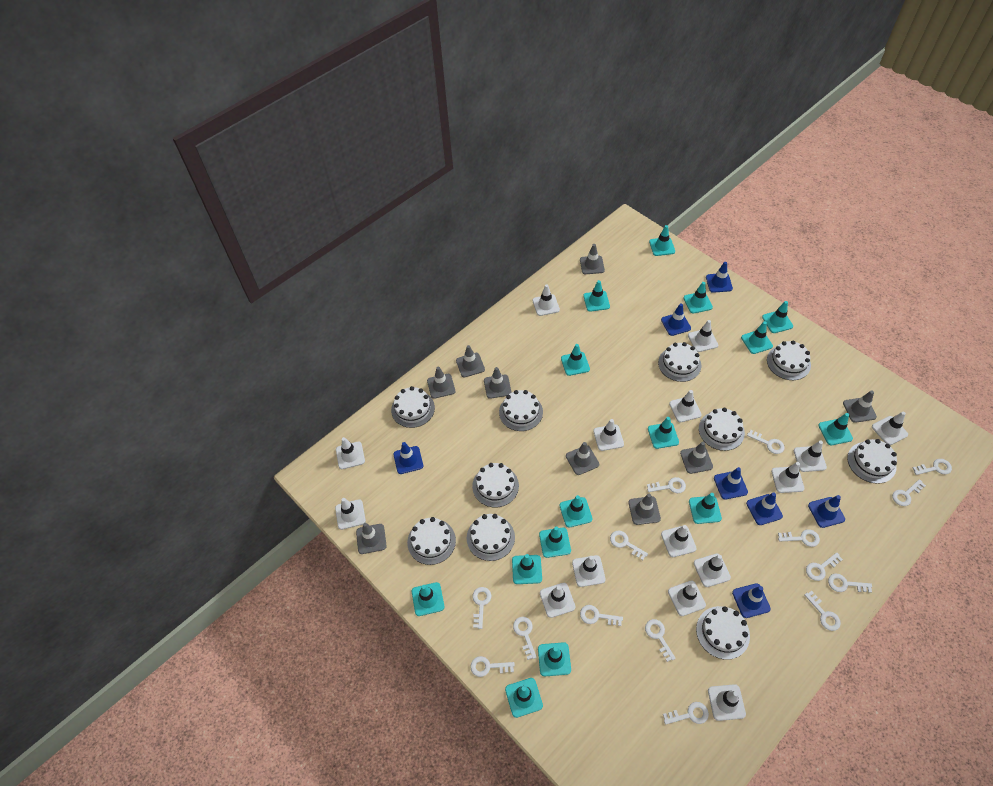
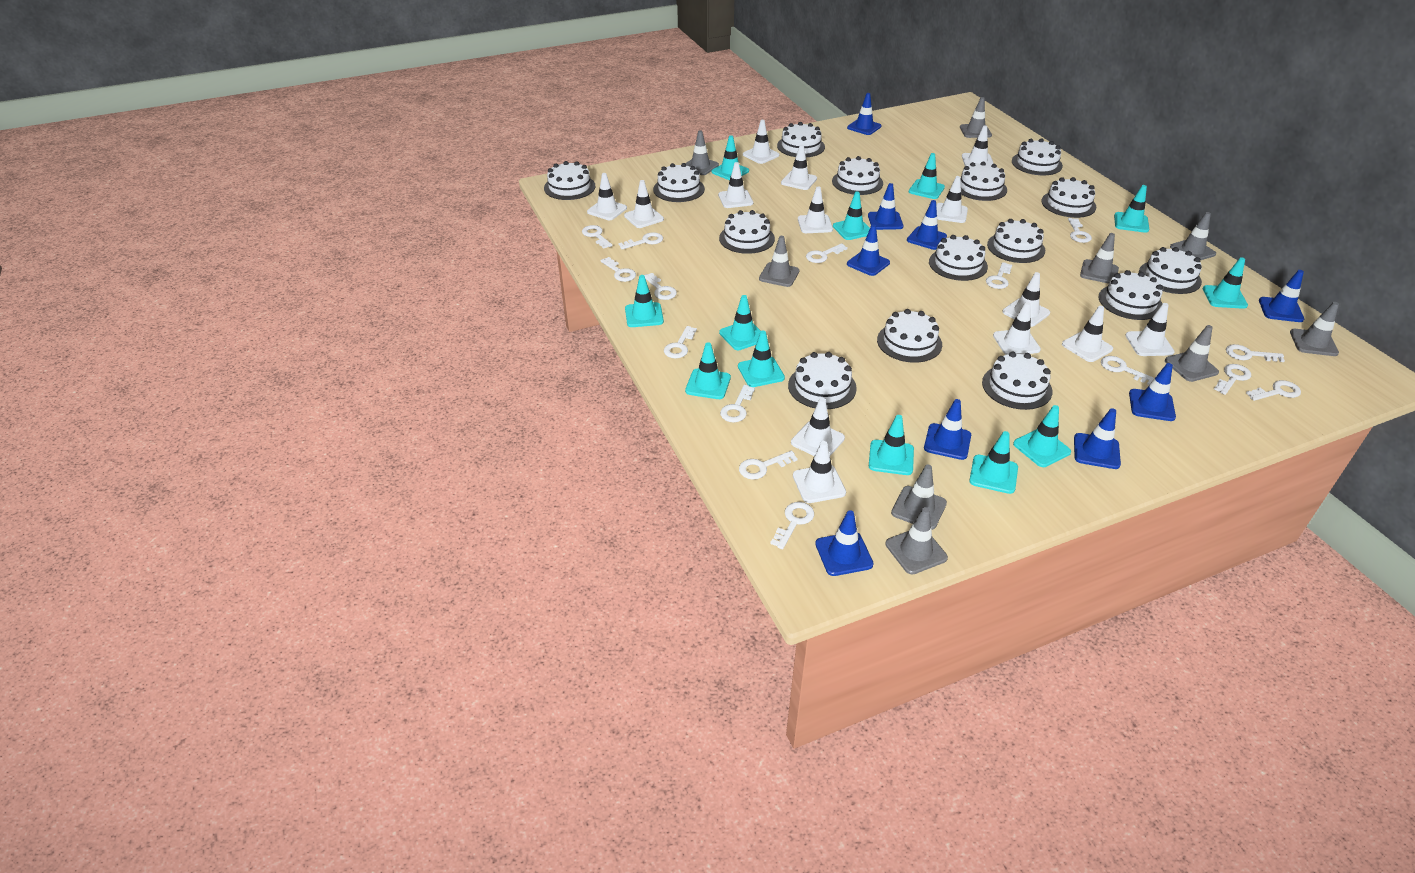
blue traffic cone: [393,442,423,474] [661,303,691,336] [706,262,733,293] [714,467,748,500] [732,583,771,618] [746,492,783,525] [808,495,845,528] = 7 -> [815,510,874,576] [847,93,882,135] [847,224,890,276] [868,183,904,230] [907,200,947,250] [924,399,971,460] [1074,408,1121,469] [1129,363,1176,421] [1259,270,1304,322] = 9
turquoise traffic cone: [412,582,444,616] [505,678,543,718] [512,554,542,584] [538,642,571,676] [539,526,571,558] [560,495,592,527] [561,344,590,376] [583,280,610,312] [648,417,679,449] [649,225,675,256] [684,282,713,314] [689,493,722,524] [741,321,773,354] [762,301,793,333] [818,413,853,445] = 15 -> [625,275,664,327] [685,342,731,399] [712,136,749,180] [719,295,760,350] [738,331,785,387] [833,192,870,240] [869,415,914,475] [909,153,945,199] [969,431,1018,494] [1013,405,1071,467] [1114,185,1149,233] [1203,257,1248,309] = 12
white cake: [391,386,435,428] [407,517,456,565] [467,514,515,561] [472,463,519,508] [499,390,543,431] [658,342,701,382] [696,606,750,660] [699,408,745,451] [767,340,811,380] [847,439,897,484] = 10 -> [544,161,596,200] [653,163,705,202] [719,210,775,254] [777,122,825,157] [788,352,857,409] [832,156,883,195] [877,309,942,363] [929,235,988,281] [960,162,1007,201] [982,352,1052,410] [987,219,1045,263] [1012,138,1063,175] [1041,177,1096,218] [1098,270,1163,320] [1139,247,1202,294] = 15
white traffic cone: [335,498,366,530] [336,437,365,469] [533,284,560,316] [540,583,575,618] [572,555,606,587] [593,419,624,451] [661,525,697,557] [668,580,706,616] [669,390,702,422] [688,320,718,352] [694,554,731,587] [708,684,746,721] [771,462,804,493] [794,441,827,472] [872,412,908,445] = 15 -> [587,173,627,220] [624,180,664,228] [718,162,753,208] [743,120,780,164] [781,144,817,190] [791,398,845,456] [793,441,846,503] [798,186,833,233] [936,176,968,223] [962,125,994,166] [993,302,1041,355] [1003,272,1050,327] [1062,306,1113,362] [1125,303,1175,356] = 14

